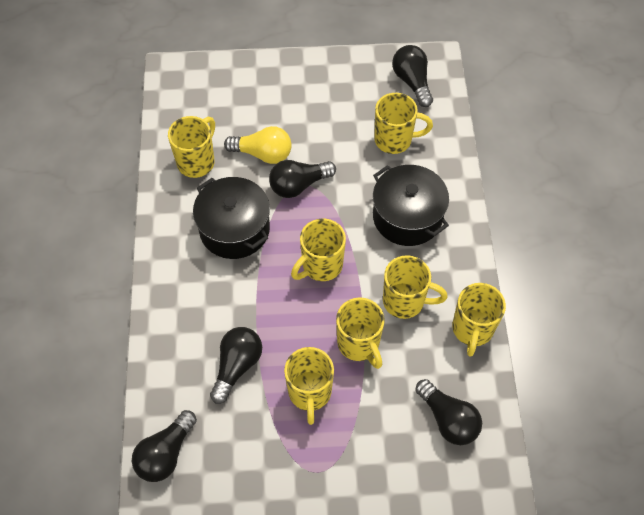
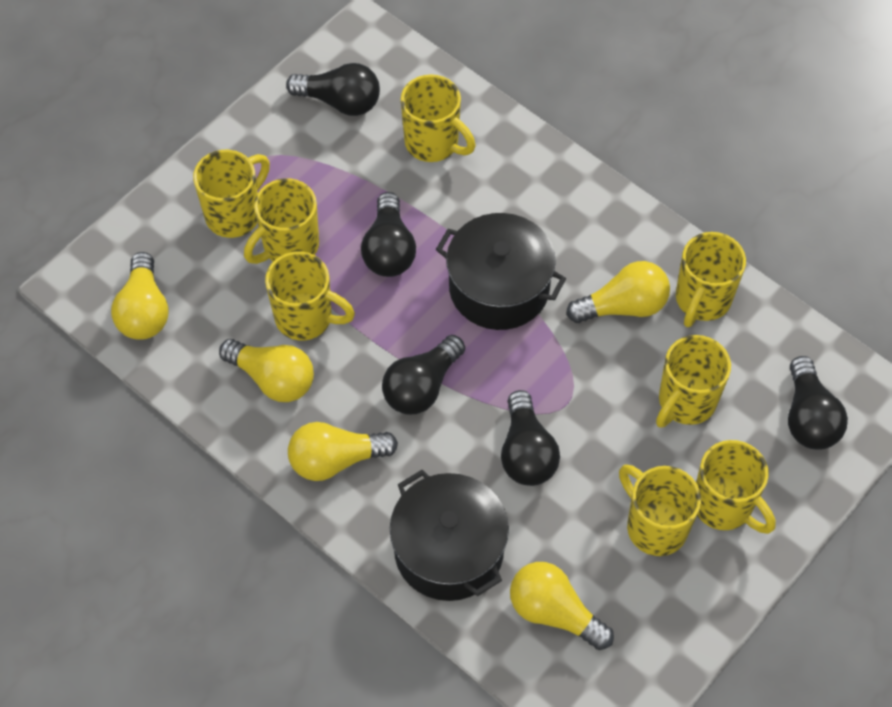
yellow light bulb: [224,126,292,164] = 1 -> [111,252,169,340] [219,339,314,402] [288,422,398,481] [510,562,614,650] [566,261,670,323] = 5
yellow mug: [168,116,215,178] [284,347,334,425] [291,218,346,281] [336,297,385,369] [374,93,433,154] [383,255,448,319] [452,283,506,357] = 7 -> [193,150,270,238] [244,178,319,264] [265,252,355,340] [401,74,475,162] [619,465,701,556] [656,335,731,428] [676,232,746,327] [696,440,776,534] = 8

